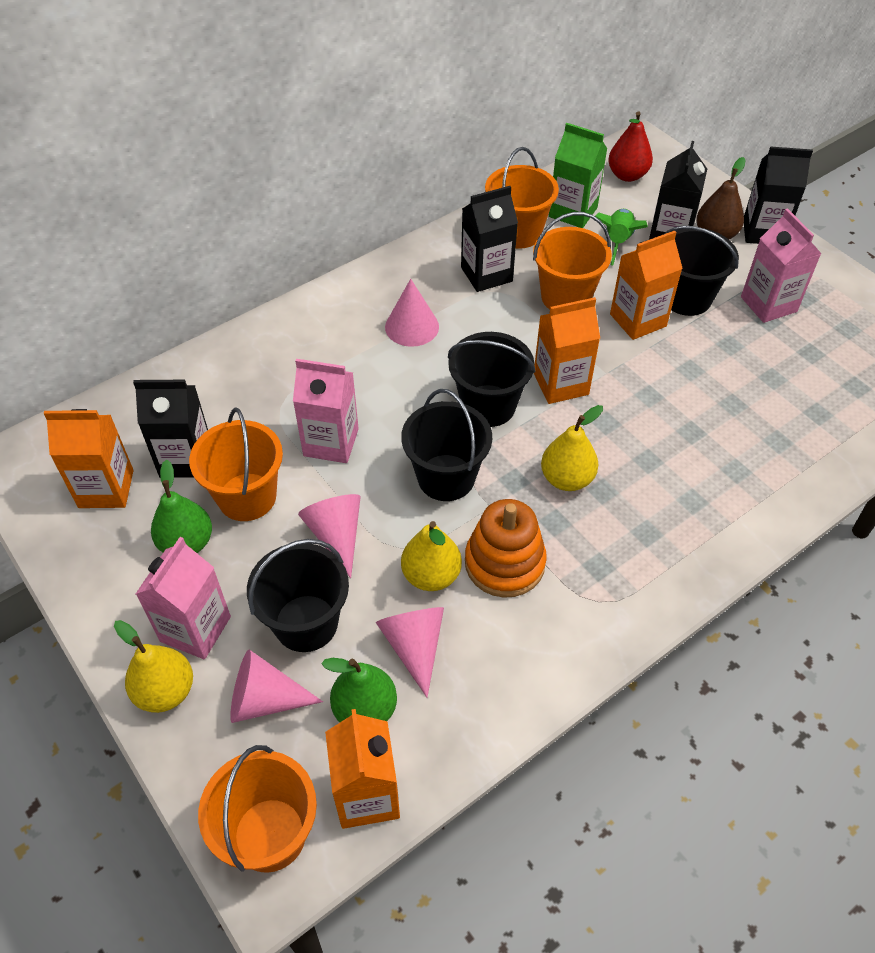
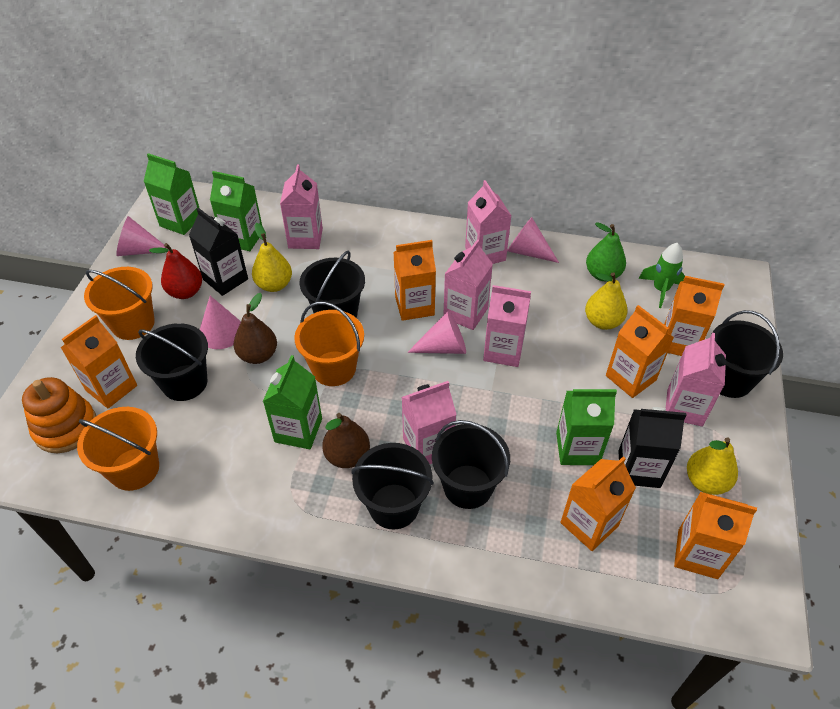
black bucket: [247,539,349,652] [401,389,492,501] [448,332,536,427] [665,226,739,316] = 4 -> [136,323,208,401] [300,251,365,318] [351,443,434,529] [432,420,510,509] [712,310,783,398] = 5
black carton: [133,380,208,478] [461,186,518,292] [649,141,707,239] [744,146,813,244] = 4 -> [189,208,248,296] [618,407,687,488] = 2
brown pear: [696,157,745,240] = 1 -> [233,293,277,364] [322,413,370,468] = 2
green carton: [549,123,608,228] = 1 -> [143,153,199,235] [210,171,262,251] [263,355,322,449] [556,389,617,465] = 4
green pear: [151,460,212,553] [321,658,397,722] = 2 -> [586,222,626,281] = 1
orange bucket: [189,408,283,521] [198,745,317,873] [485,147,559,249] [533,212,612,309] = 4 -> [77,407,159,491] [84,267,155,340] [294,301,364,386] = 3
orange carton: [43,409,134,508] [325,709,400,829] [534,297,600,404] [610,231,683,340] = 4 -> [61,315,137,408] [393,240,436,321] [560,456,636,551] [606,305,674,398] [664,276,724,356] [674,492,757,579] = 6
pink carton: [136,537,231,659] [293,359,359,463] [741,208,821,323] = 3 -> [280,164,323,249] [402,381,457,464] [443,239,493,330] [465,180,512,264] [483,285,531,367] [666,333,726,427] = 6

